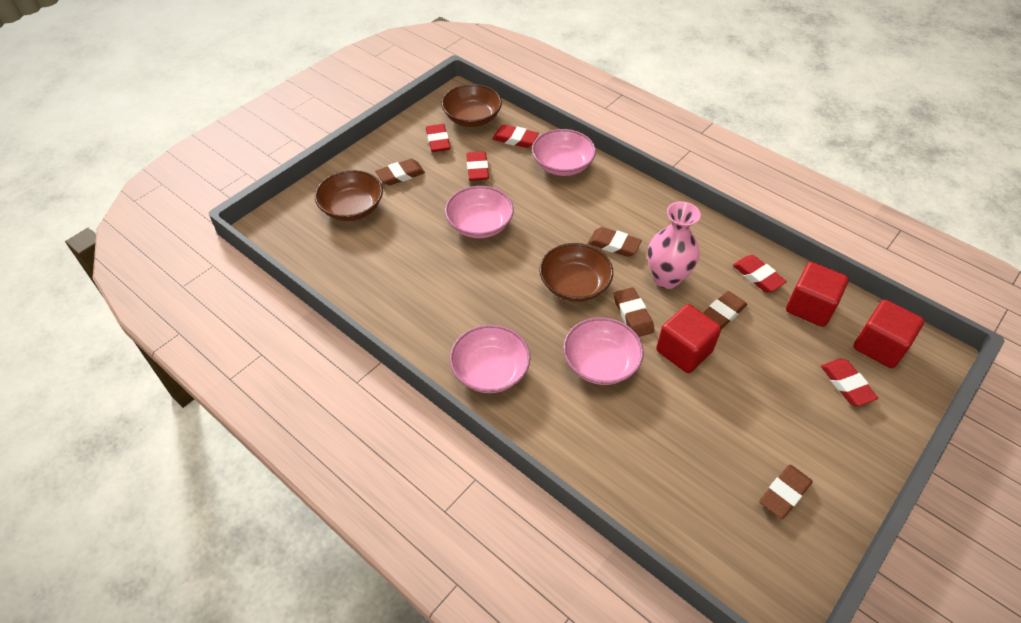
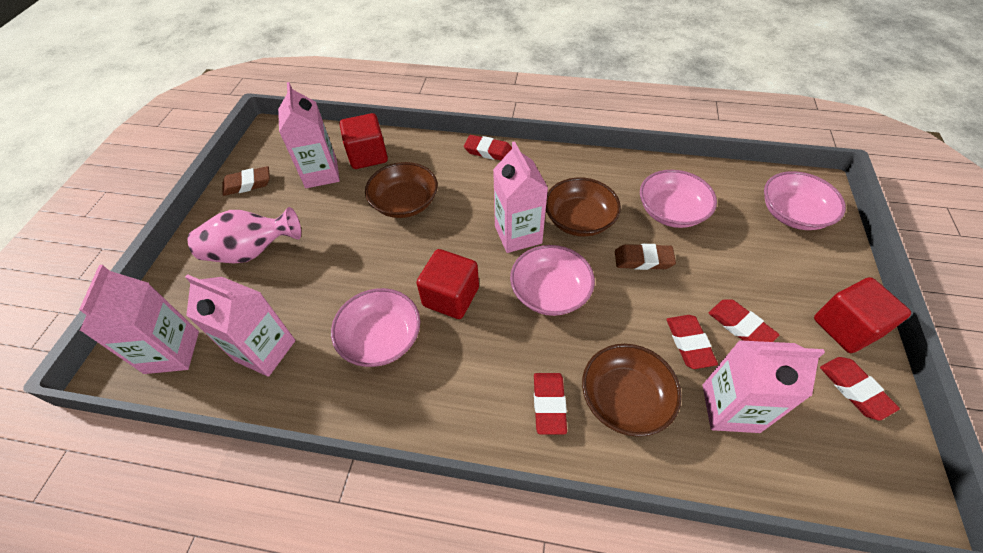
brown eraser: [375,159,425,186] [588,227,642,257] [614,287,654,337] [703,291,747,329] [759,465,813,519] = 5 -> [222,166,270,196] [615,244,676,270] = 2
pink carton: none = 0 -> [79,265,199,374] [185,274,295,377] [278,82,340,188] [493,141,548,253] [703,340,825,433] = 5

